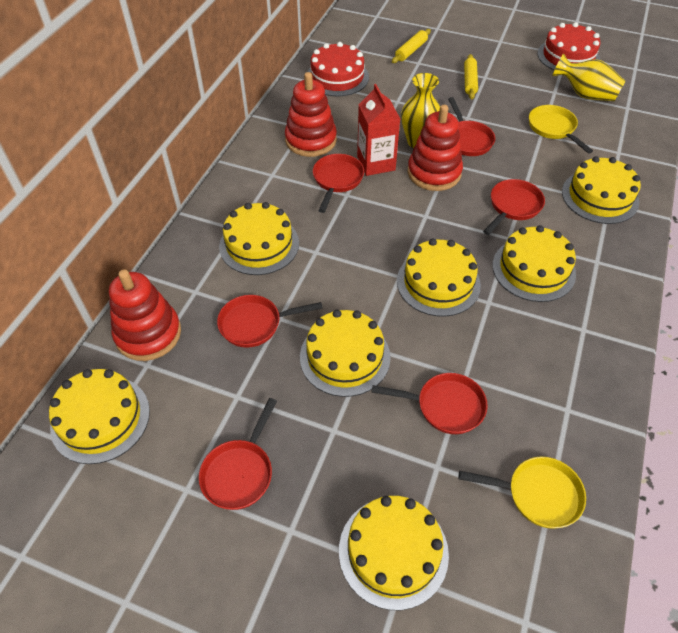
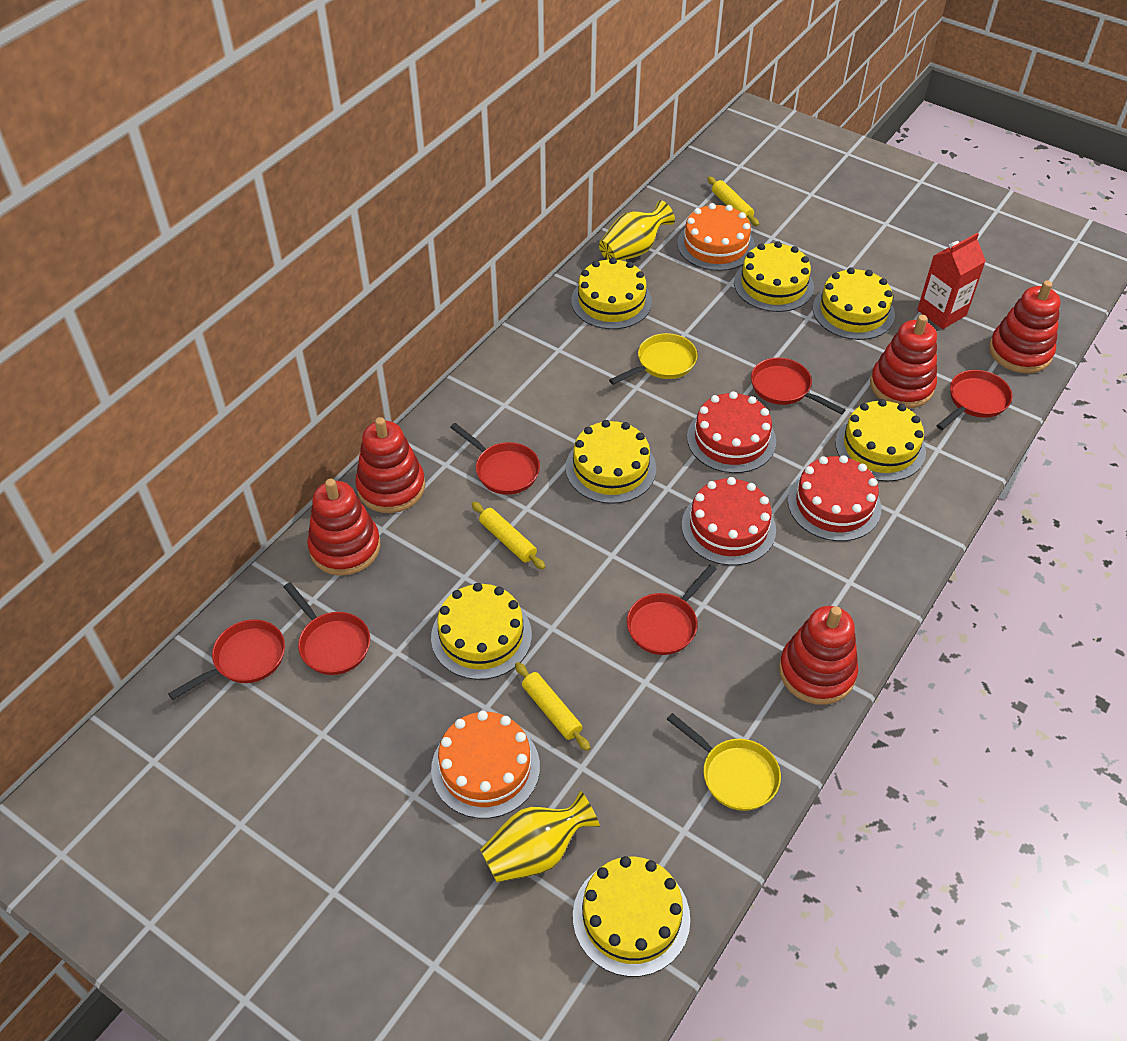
orange cake: none = 0 -> [431,711,540,819] [677,203,755,271] = 2
red cake: [307,42,369,96] [537,22,600,70] = 2 -> [682,477,776,565] [687,391,776,473] [788,455,881,541] = 3
red stacking toy: [109,270,181,361] [285,72,337,157] [408,105,463,191] = 3 -> [307,479,380,576] [355,417,425,513] [779,606,858,705] [870,315,937,409] [989,281,1060,373] = 5
yellow rolling pin: [392,29,431,63] [464,54,478,99] = 2 -> [472,502,545,569] [515,662,590,751] [707,176,759,226] = 3

